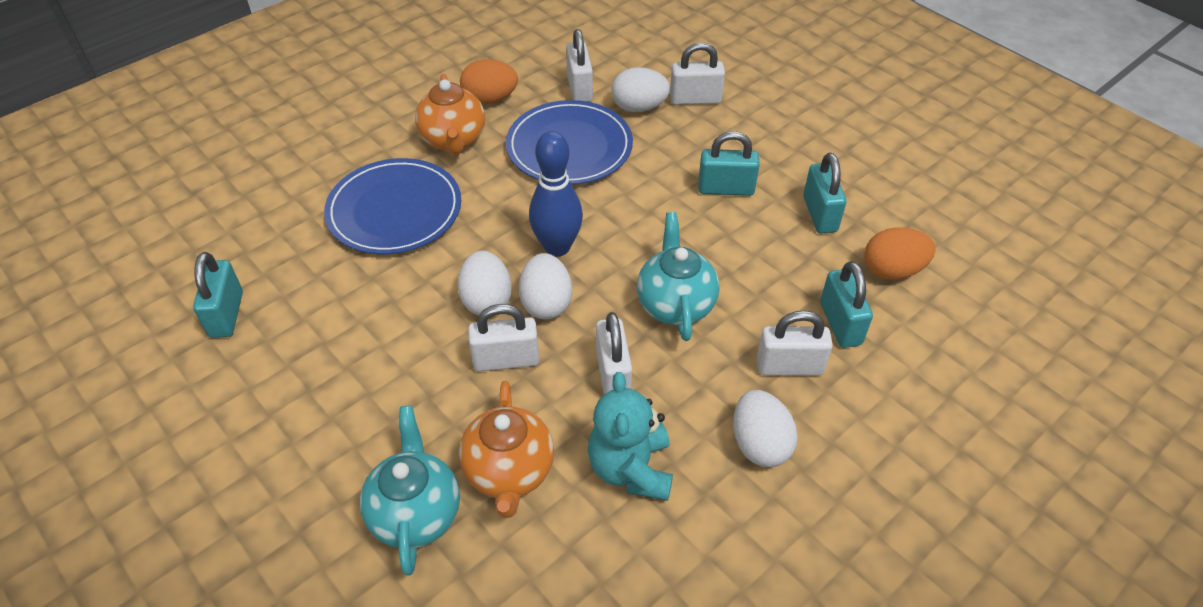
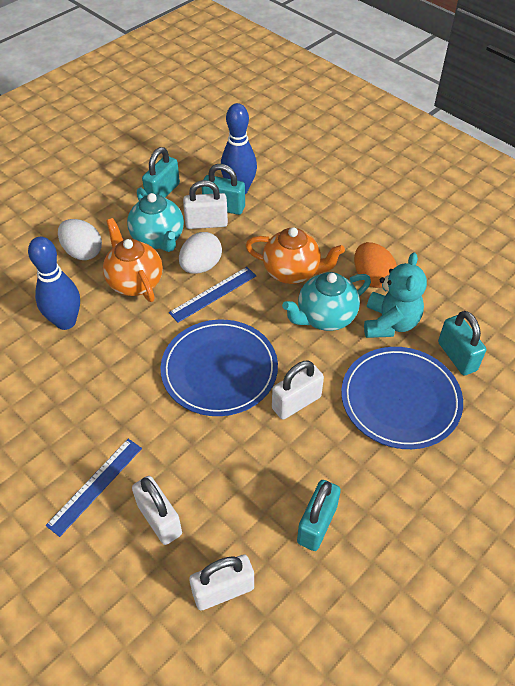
blue bowling pin: [529,131,583,257] = 1 -> [28,237,80,330] [221,103,257,194] = 2
blue ruler: none = 0 -> [46,439,142,537] [169,267,256,323] = 2
orange egg: [460,59,518,104] [864,227,936,280] = 2 -> [354,242,397,288] = 1
white egg: [457,251,512,315] [519,253,572,319] [611,67,670,112] [733,390,798,467] = 4 -> [58,219,102,260] [179,232,222,274] = 2
white padlock: [468,304,539,371] [566,29,593,102] [596,312,632,395] [670,42,725,105] [757,311,833,375] = 5 -> [132,476,182,545] [183,180,228,229] [189,554,254,610] [272,361,324,420] = 4

